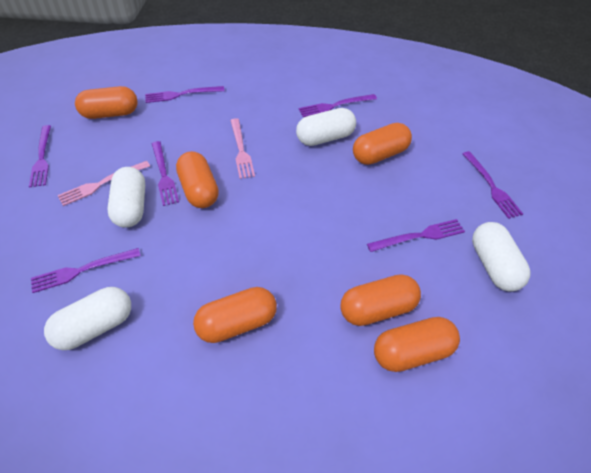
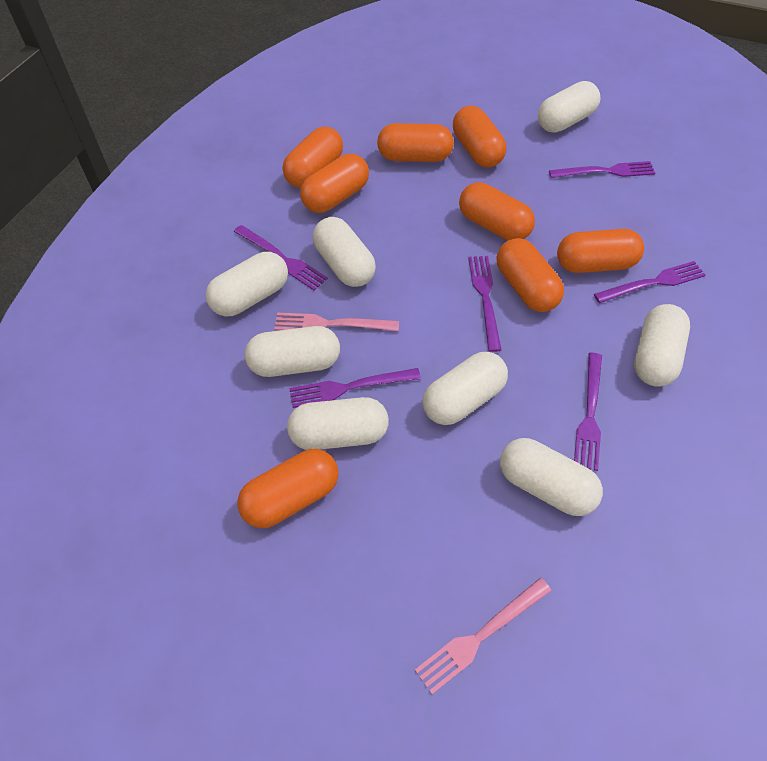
orange capsule: [75,86,138,119] [176,151,219,208] [193,287,277,343] [340,274,421,326] [353,123,412,165] [374,317,460,372] = 6 -> [237,449,338,528] [283,126,343,188] [300,154,369,213] [377,123,454,162] [453,106,506,168] [459,182,535,240] [497,238,564,312] [557,229,644,273] = 8
purple fork: [29,125,51,187] [31,248,141,293] [145,86,224,103] [152,141,179,206] [299,94,377,117] [367,219,465,252] [463,151,523,219] = 7 -> [234,225,328,291] [289,368,421,408] [468,256,502,352] [549,161,655,178] [574,353,602,471] [594,261,705,303] = 6
white capsule: [44,287,131,350] [107,167,145,228] [296,108,356,146] [472,222,530,292] = 4 -> [206,252,288,316] [245,326,340,377] [287,397,389,450] [313,217,376,287] [423,352,508,425] [500,438,603,516] [538,81,601,133] [634,304,690,387] = 8

